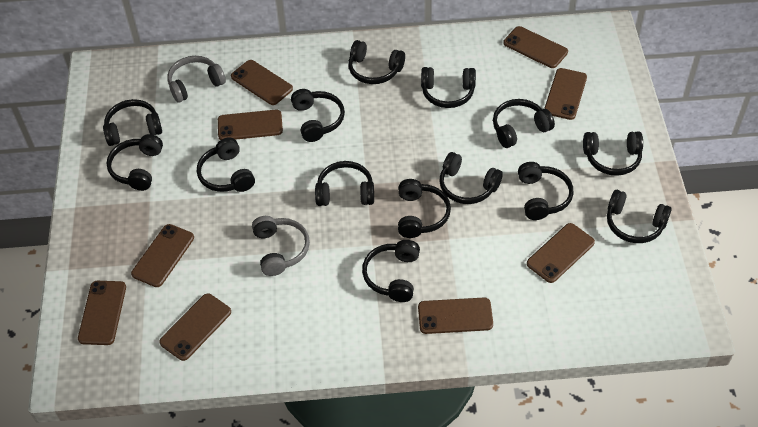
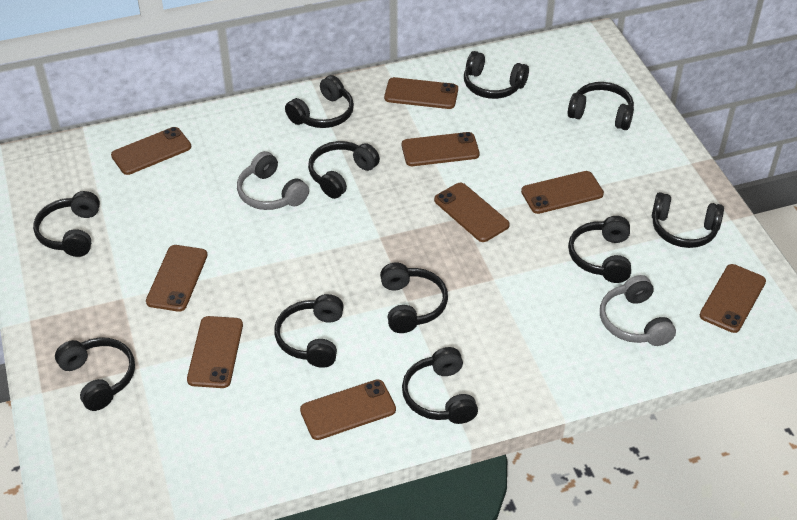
black headphones: [103,99,162,146] [107,134,163,191] [197,137,255,192] [291,89,345,142] [315,161,374,206] [348,40,405,84] [362,240,420,302] [398,179,451,238] [421,67,476,108] [439,152,503,204] [493,99,555,148] [518,162,574,220] [583,132,643,176] [607,190,672,243] = 14 -> [33,191,100,257] [55,337,135,411] [274,294,344,368] [285,75,354,128] [308,141,380,199] [380,263,448,333] [402,347,478,424] [464,51,529,99] [568,82,634,130] [568,216,631,283] [652,192,724,248] = 11

